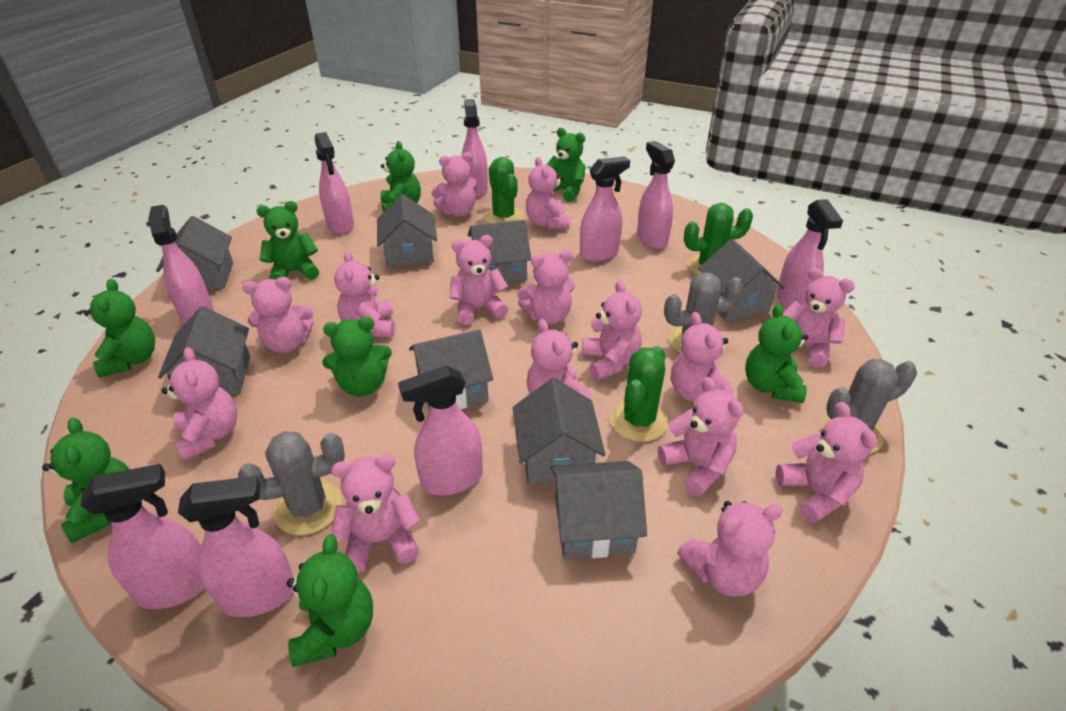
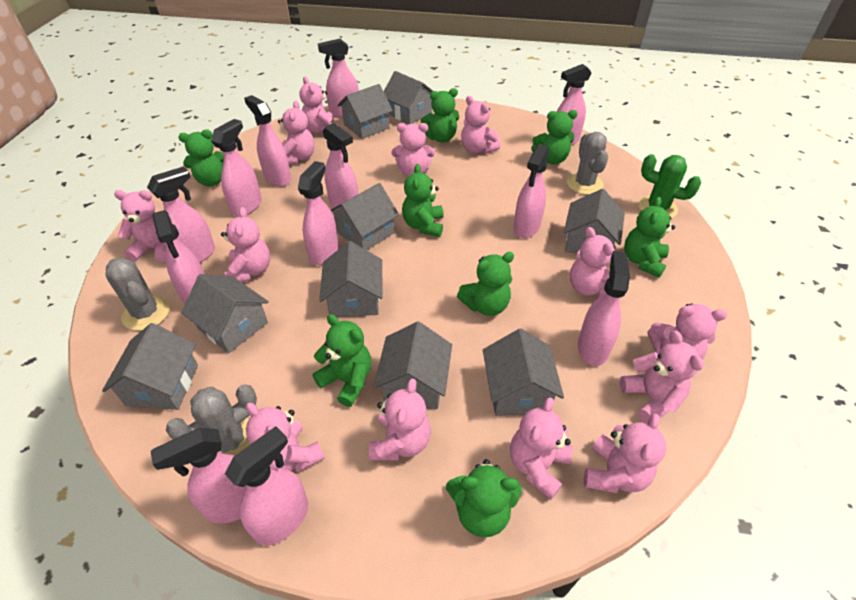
green cactus: [484,157,524,223] [610,346,669,442] [684,203,753,275] = 3 -> [638,154,701,219] = 1
grey house: [156,216,233,290] [158,306,250,395] [377,194,437,267] [409,330,493,410] [468,220,532,283] [513,378,606,484] [550,461,647,559] [698,239,785,321] = 8 -> [102,323,198,410] [181,274,269,353] [319,241,383,317] [331,183,399,250] [337,84,393,139] [374,322,452,409] [384,71,433,124] [483,329,564,416] [564,189,625,254] = 9
pink spray bottle: [81,464,205,609] [148,205,213,324] [178,476,294,617] [315,132,354,234] [398,365,483,496] [462,99,488,198] [580,156,630,262] [637,141,675,249] [776,199,843,309] = 9 -> [147,166,215,263] [151,428,246,524] [152,210,205,304] [211,119,262,216] [225,426,308,546] [244,95,291,187] [298,161,339,265] [318,39,359,118] [322,123,358,210] [514,144,549,238] [557,64,592,145] [578,251,630,366] = 12
pink teddy bear: [162,347,237,461] [242,277,314,353] [331,454,420,573] [334,251,395,337] [431,152,478,217] [450,235,508,325] [517,250,575,324] [526,157,570,229] [527,319,591,400] [582,280,642,380] [658,377,744,496] [671,312,734,401] [677,501,783,597] [776,402,877,523] [782,268,855,368] = 15 -> [114,190,166,262] [221,207,270,282] [246,403,325,473] [278,100,315,165] [299,76,338,135] [369,379,431,461] [392,123,435,176] [461,96,500,154] [510,397,573,499] [570,227,616,298] [584,413,666,493] [620,331,703,423] [648,303,727,359] = 13

